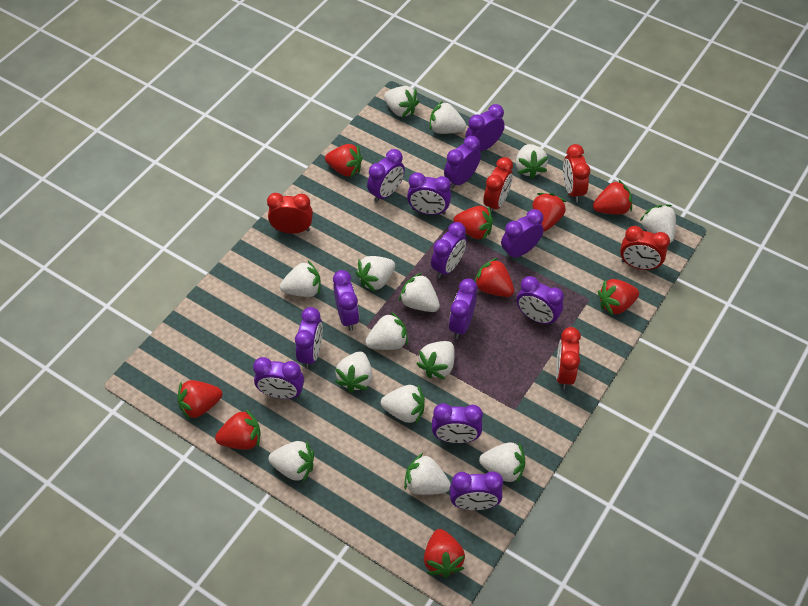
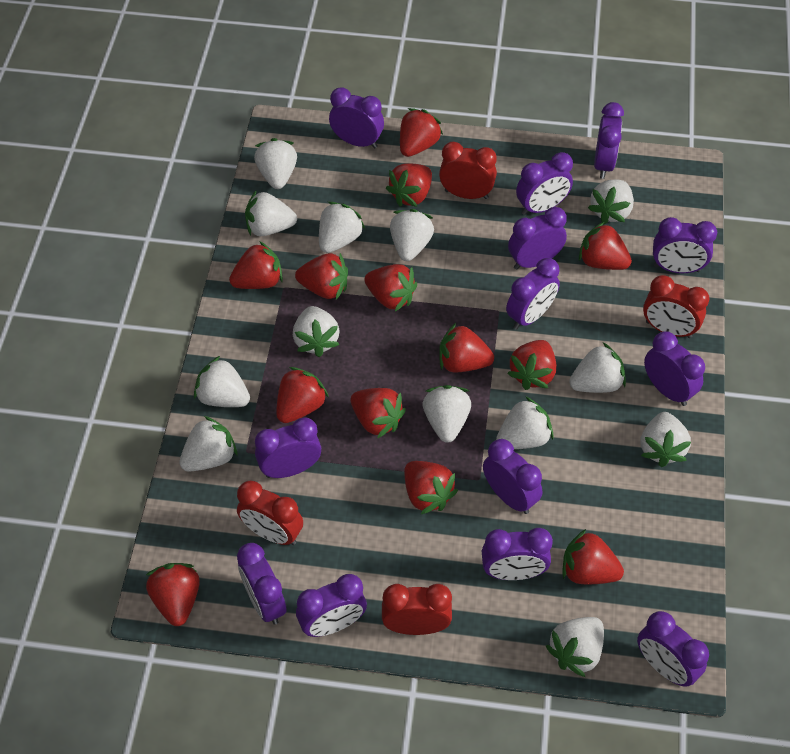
red clock: [267,193,313,234] [483,157,513,214] [556,327,581,389] [563,144,590,202] [620,226,670,270] = 5 -> [237,481,303,545] [382,584,452,635] [439,142,497,199] [643,275,709,338] = 4
red strawberry: [178,380,222,420] [215,409,260,450] [325,144,363,177] [424,529,465,578] [454,206,493,241] [475,258,514,297] [532,193,566,232] [593,180,632,215] [598,279,639,316] = 9 -> [146,563,200,626] [229,241,283,289] [276,367,329,423] [295,253,348,300] [351,388,406,439] [364,264,417,312] [386,163,432,207] [400,108,443,157] [404,461,458,514] [439,323,494,373] [507,340,556,390] [562,529,624,584] [579,221,632,270] = 13
white strawberry: [268,441,314,482] [280,261,321,297] [335,351,372,393] [356,256,395,292] [365,312,408,350] [381,385,425,424] [384,86,419,117] [399,273,440,312] [404,453,451,495] [416,341,455,379] [430,101,466,134] [479,442,525,484] [515,144,548,179] [640,205,676,243] = 14 -> [179,416,238,472] [194,356,250,407] [245,191,297,236] [254,138,297,189] [293,306,340,357] [319,202,365,253] [390,209,434,261] [423,385,471,443] [496,396,554,449] [546,617,604,677] [569,342,626,393] [588,179,634,224] [641,412,691,467] = 13

